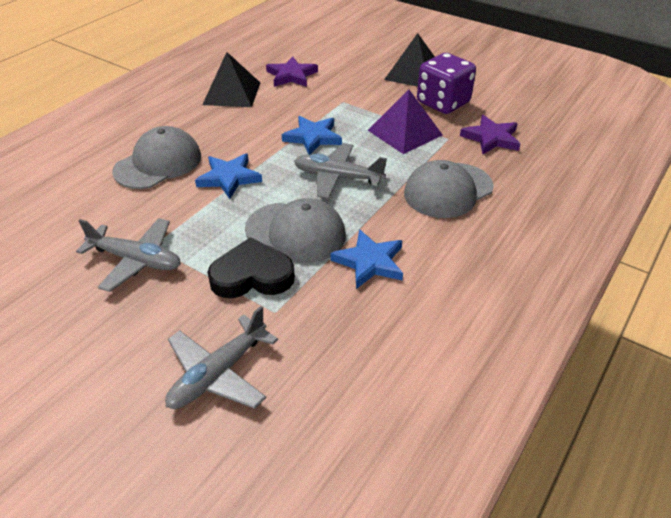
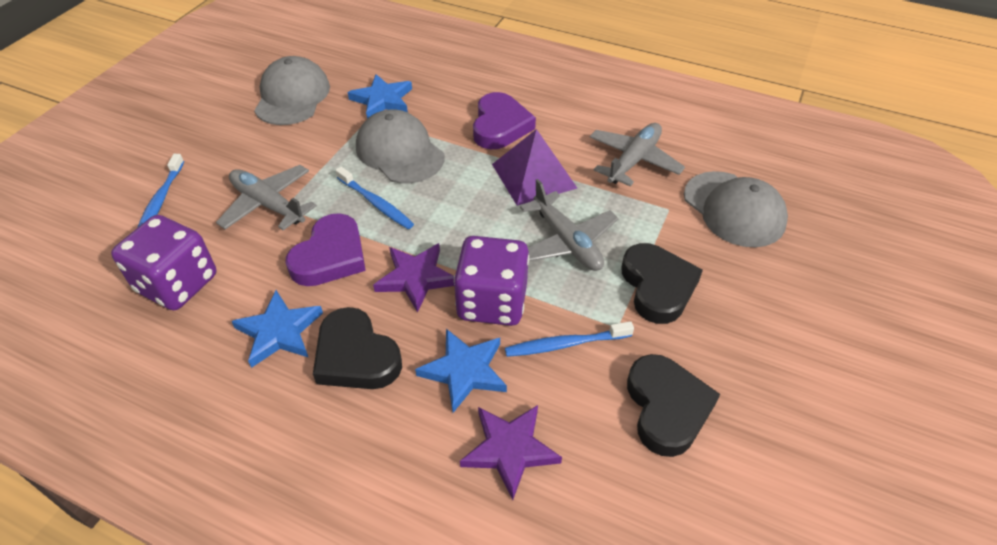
black heart: [207,237,295,298] = 1 -> [313,307,402,389] [621,243,703,324] [627,354,720,457] = 3
black pyramid: [202,52,260,107] [384,33,435,87] = 2 -> none = 0
blue toothbrush: none = 0 -> [137,154,184,228] [335,166,414,229] [505,321,634,357] = 3
purple dice: [417,53,476,114] = 1 -> [111,215,216,310] [454,236,529,326] = 2
purple heart: none = 0 -> [285,213,366,286] [473,92,536,149] = 2

